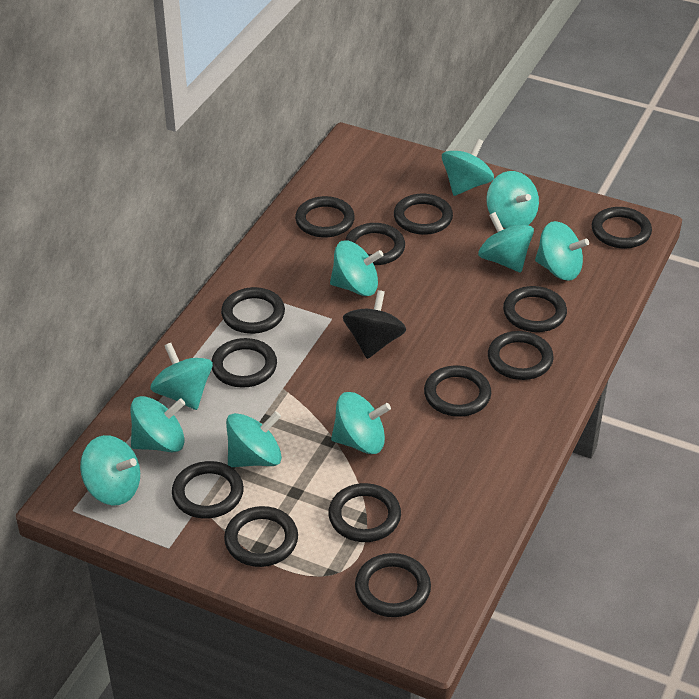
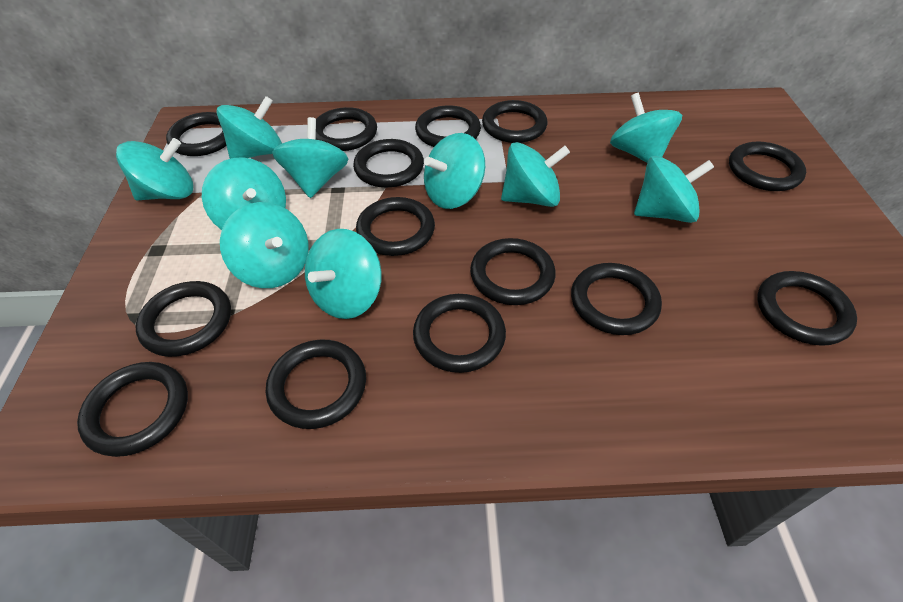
black ring: [172,461,244,519] [211,338,277,388] [221,287,285,334] [224,506,298,567] [295,196,355,238] [328,483,401,542] [345,223,405,265] [355,553,431,617] [394,194,453,235] [424,366,491,417] [488,331,553,380] [503,286,567,332] [592,207,652,249] = 13 -> [77,362,188,457] [135,281,231,357] [166,112,226,156] [266,339,366,429] [316,107,377,151] [353,139,424,188] [356,197,435,256] [413,294,506,373] [415,105,481,147] [470,238,556,305] [482,100,547,143] [571,263,662,335] [729,141,806,191] [757,271,857,346] = 14
black spinning top: [343,290,406,359] = 1 -> none = 0

